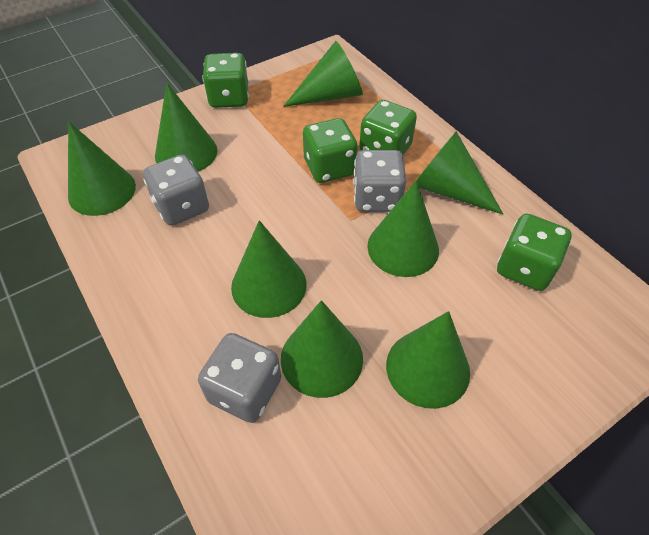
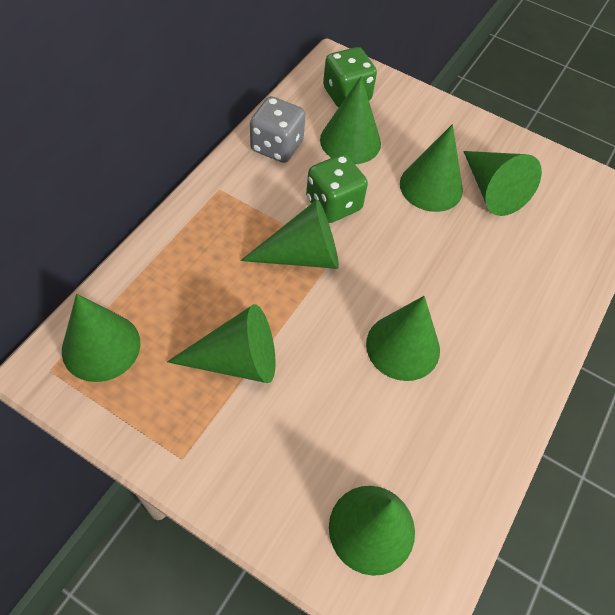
green dice: [202,53,249,108] [303,118,358,183] [359,100,417,155] [497,214,572,291] = 4 -> [306,154,368,223] [323,47,377,108] = 2
grey dice: [143,155,209,226] [198,333,281,423] [353,150,406,212] = 3 -> [250,96,305,163] = 1

